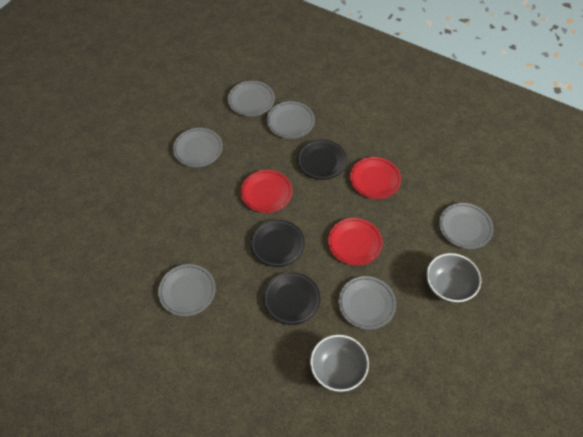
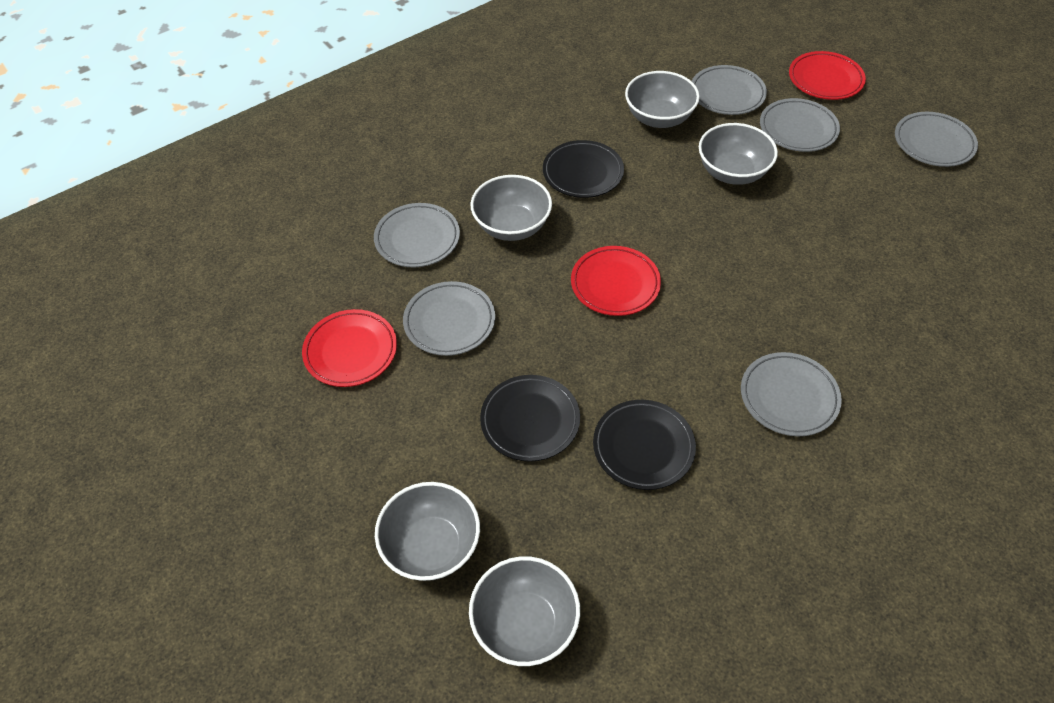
grey bowl: [310,335,369,392] [427,253,481,303] = 2 -> [375,482,480,581] [469,556,580,666] [470,175,552,241] [625,71,700,128] [699,123,778,185] = 5

